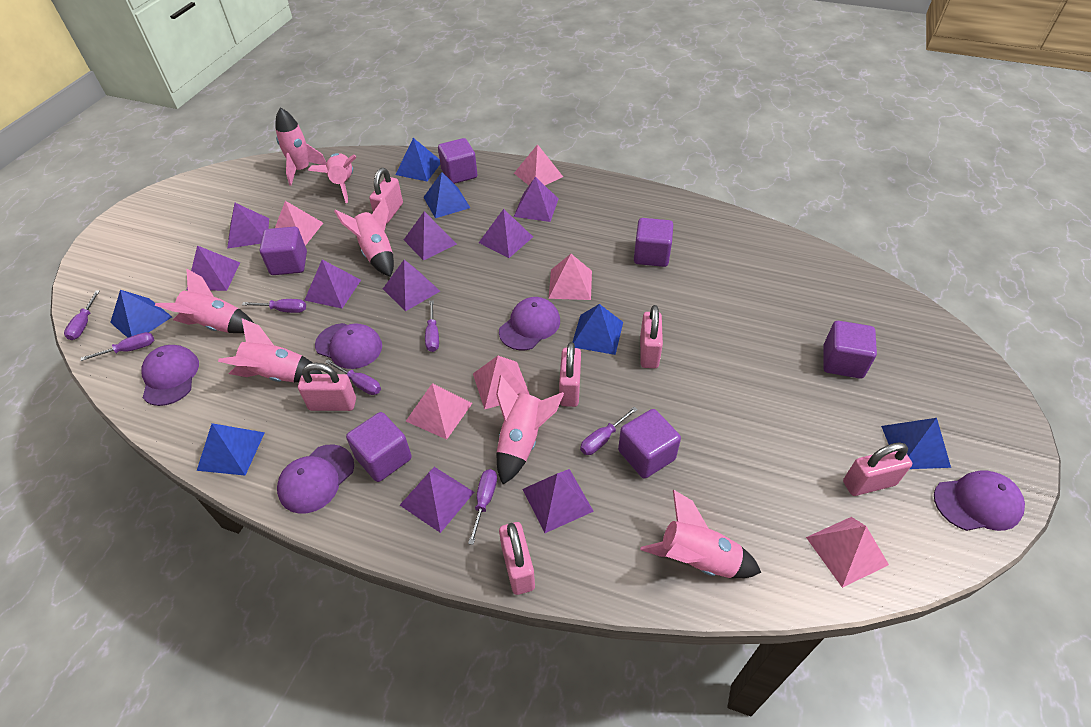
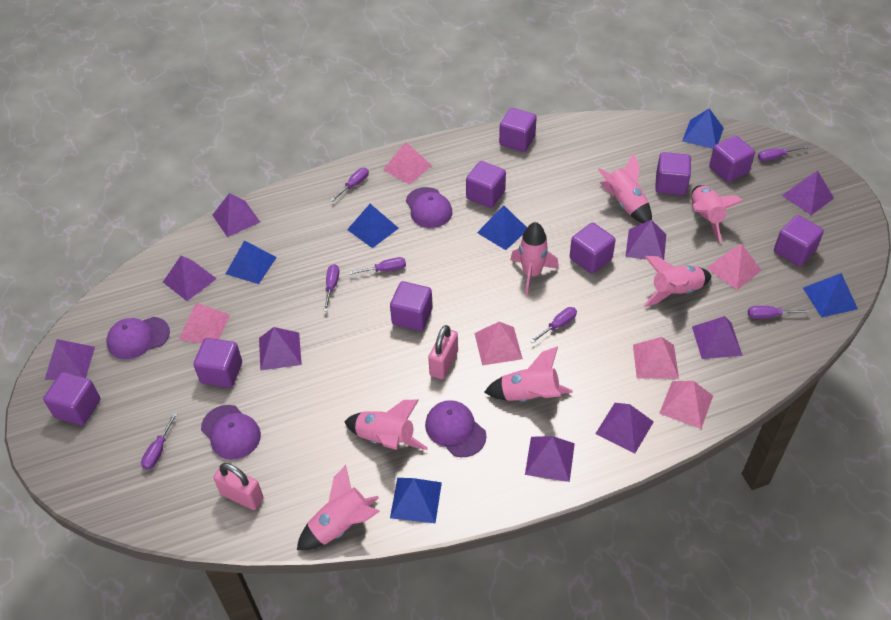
pink padlock: [298,363,356,411] [369,168,403,224] [499,522,535,595] [559,342,581,407] [640,305,663,368] [843,442,912,496] = 6 -> [213,463,264,510] [428,325,458,379] = 2
purple cap: [142,345,199,406] [277,444,354,514] [315,323,382,369] [499,297,560,350] [934,470,1025,531] = 5 -> [106,317,170,359] [201,405,261,460] [406,187,452,228] [425,400,487,457] = 4
purple cube: [260,227,307,275] [346,412,412,482] [438,138,477,184] [618,409,681,479] [634,218,673,267] [823,321,877,379] = 6 -> [43,372,101,425] [194,338,242,388] [390,281,433,331] [466,161,506,208] [499,108,537,152] [570,223,615,274] [655,152,691,195] [709,135,755,182] [774,215,824,266] = 9

